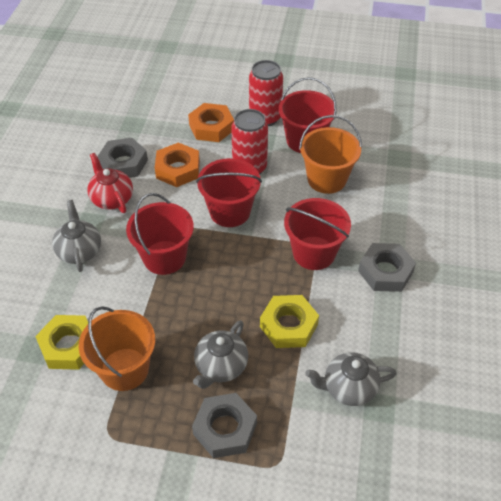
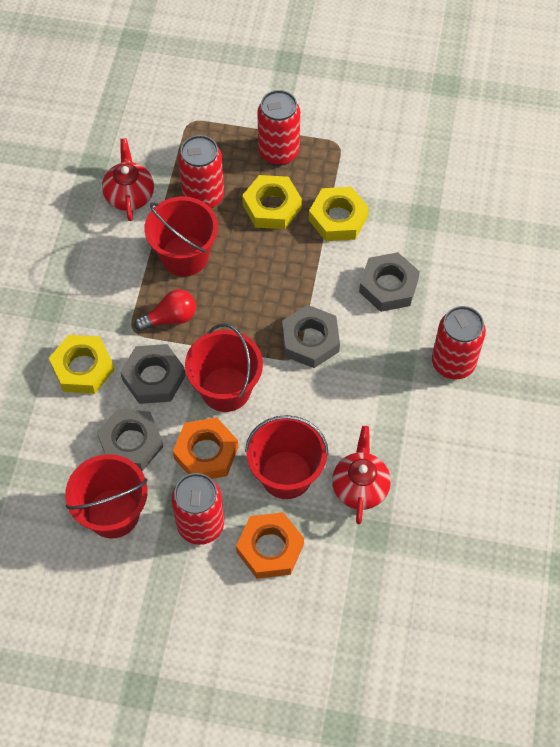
grey nut: [97,138,148,178] [192,393,257,458] [358,243,416,292] = 3 -> [97,408,163,471] [120,344,186,404] [282,305,340,368] [359,252,420,312] = 4
grey teapot: [52,200,101,272] [193,320,248,389] [305,352,397,406] = 3 -> none = 0
orange bucket: [79,306,155,391] [299,115,362,194] = 2 -> none = 0
red can: [231,109,268,175] [249,60,283,126] = 2 -> [171,473,224,545] [178,135,224,209] [257,90,300,166] [432,306,486,379] = 4
red light bulb: none = 0 -> [134,289,196,331] = 1
red teapot: [87,153,133,213] = 1 -> [102,138,154,221] [332,426,391,524] = 2
yellow nut: [35,315,88,370] [260,295,319,348] = 2 -> [49,335,114,394] [242,175,302,229] [309,187,369,241] = 3

